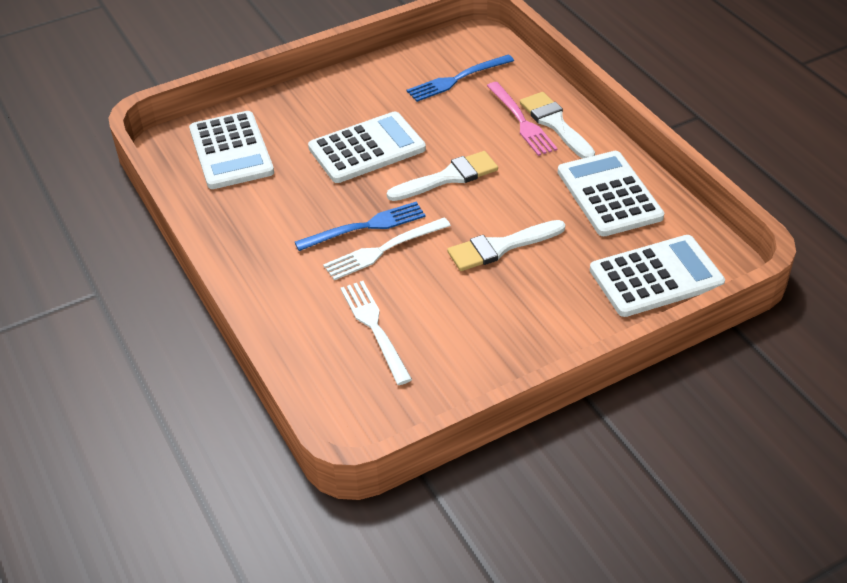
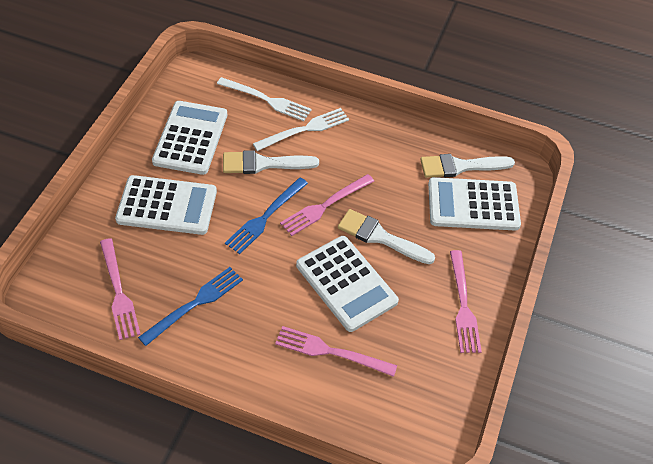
pink fork: [487,82,558,156] = 1 -> [100,238,141,340] [275,326,397,377] [280,174,374,236] [450,250,482,353] = 4

